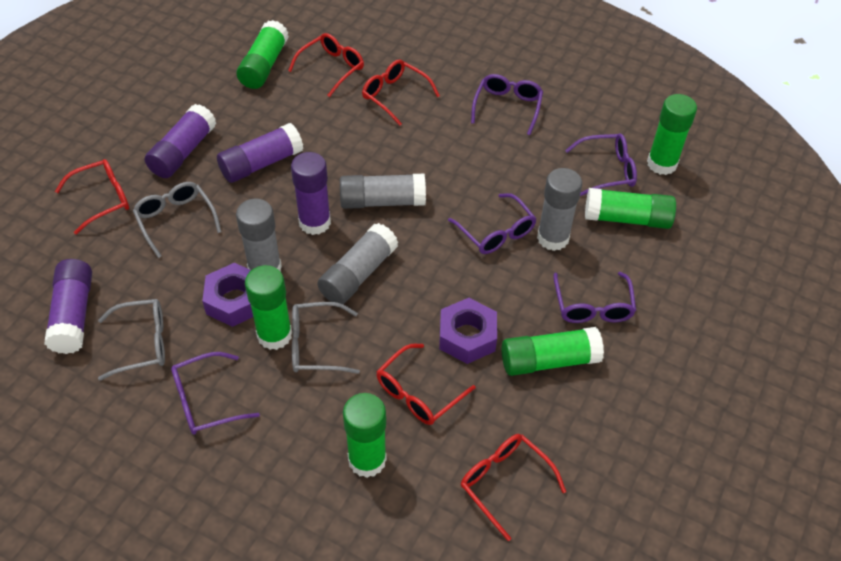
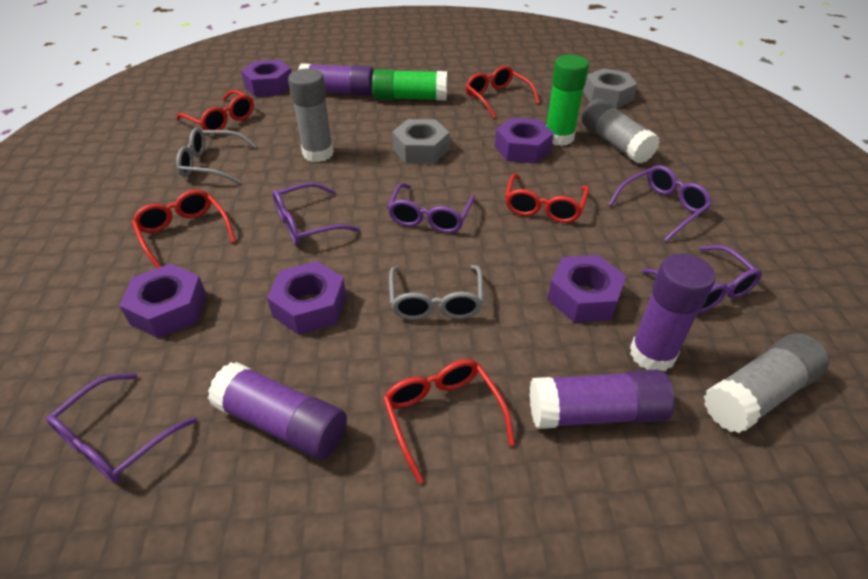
green glue stick: [236,20,289,89] [245,265,292,350] [343,393,387,478] [502,327,604,376] [585,188,676,229] [647,94,697,175] = 6 -> [372,69,447,100] [546,55,589,146] = 2
grey glasses: [98,299,165,381] [133,182,221,258] [292,302,360,374] = 3 -> [176,127,257,184] [389,265,484,320] = 2
grey glue stick: [236,198,282,272] [317,223,398,304] [340,174,426,209] [537,168,582,251] = 4 -> [288,68,334,162] [582,99,660,164] [704,333,829,433] = 3
grey nut: none = 0 -> [392,119,450,164] [583,68,637,108] = 2
purple nut: [202,263,253,327] [439,298,497,364] = 2 -> [119,264,207,338] [241,59,292,97] [267,261,346,335] [495,117,554,164] [547,255,626,322] = 5

